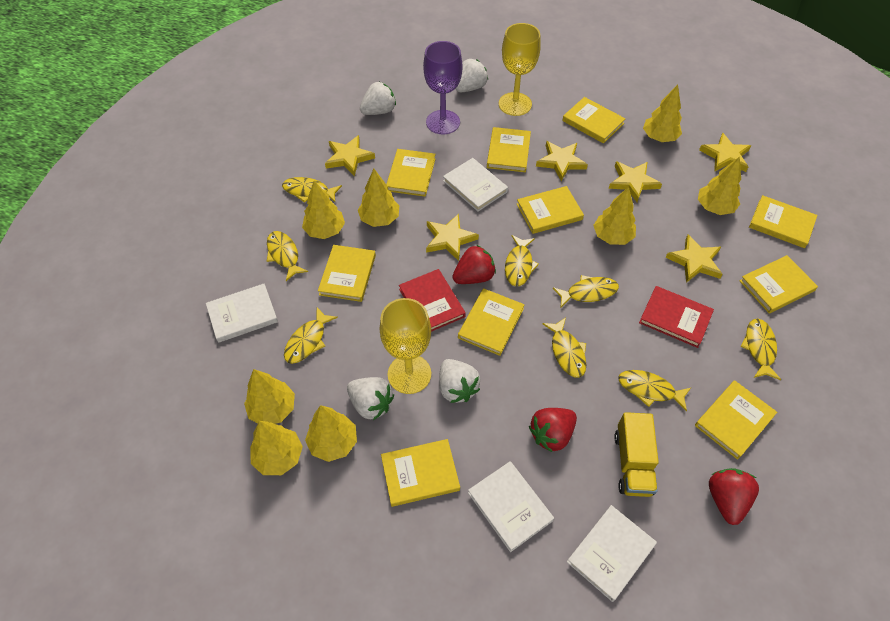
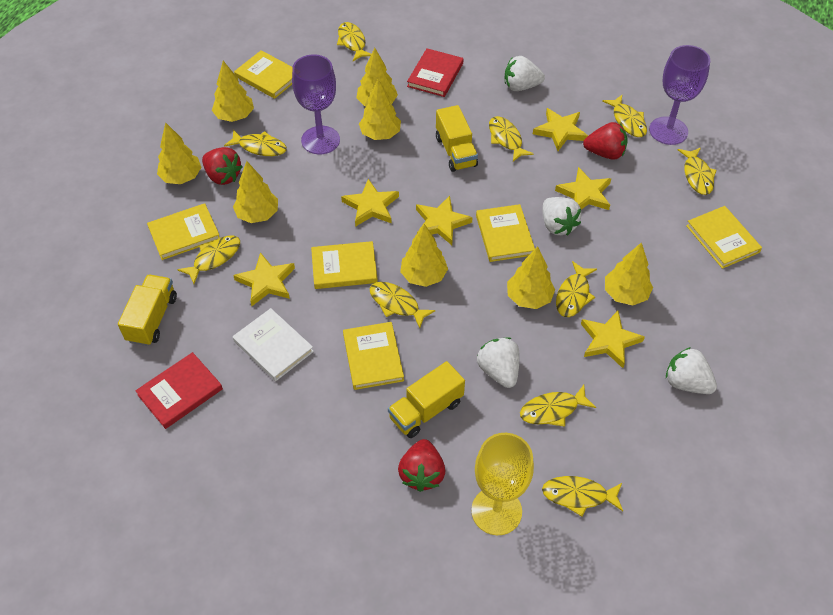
purple goblet: [423,41,463,134] = 1 -> [292,54,340,154] [649,45,710,145] = 2
white book: [206,284,278,343] [443,158,508,211] [468,461,554,552] [567,505,657,602] = 4 -> [233,308,314,381] = 1
yellow book: [318,245,376,302] [381,439,460,507] [386,149,436,197] [458,288,525,356] [487,127,531,172] [517,186,584,234] [562,97,626,144] [695,380,777,460] [740,255,818,313] [749,195,817,248] = 10 -> [147,203,220,260] [234,50,293,99] [311,241,378,289] [343,322,404,390] [476,204,535,262] [686,206,762,269] = 6
yellow fish: [267,231,308,281] [282,177,342,203] [284,307,338,364] [505,235,539,287] [542,318,587,378] [553,275,619,307] [618,370,692,411] [740,318,781,380] = 8 -> [177,236,240,284] [224,130,287,156] [337,22,371,61] [370,282,436,328] [489,116,534,162] [520,385,596,427] [542,476,623,516] [556,261,597,317] [602,95,647,137] [678,148,717,195] = 10
yellow goblet: [380,298,431,394] [499,23,541,116] = 2 -> [471,433,534,535] = 1
yellow truck: [614,412,659,497] = 1 -> [118,275,177,346] [388,361,465,438] [436,105,478,172] = 3

